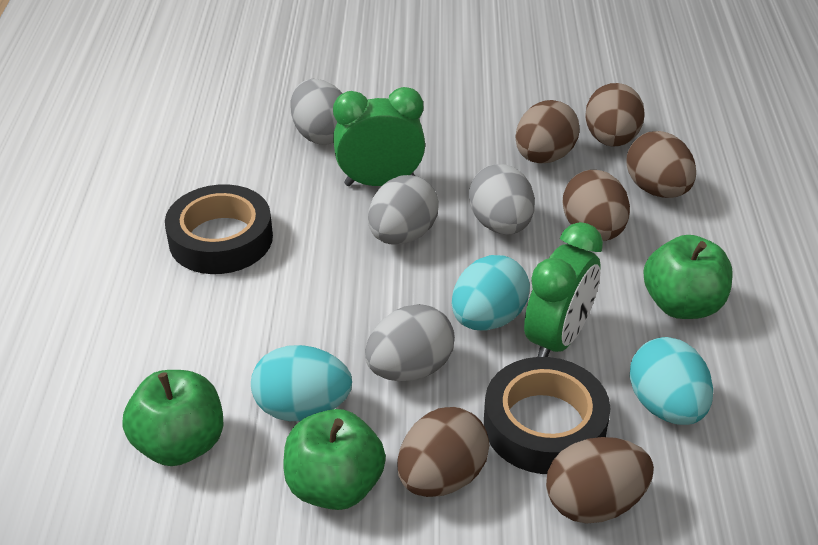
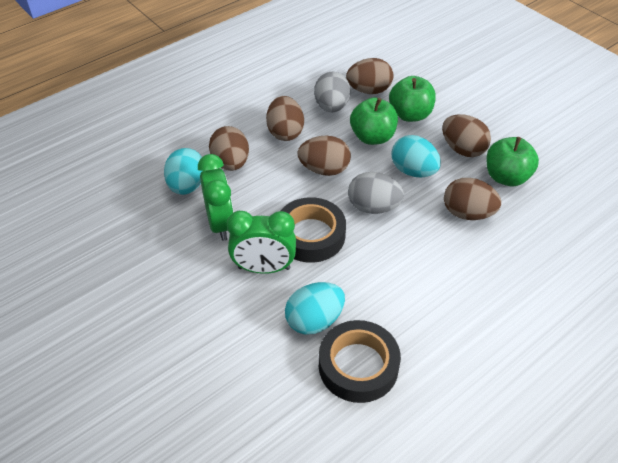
grey egg: [290,79,343,145] [365,304,455,381] [368,175,439,245] [469,164,535,234] = 4 -> [314,72,350,112] [348,172,404,214] = 2

